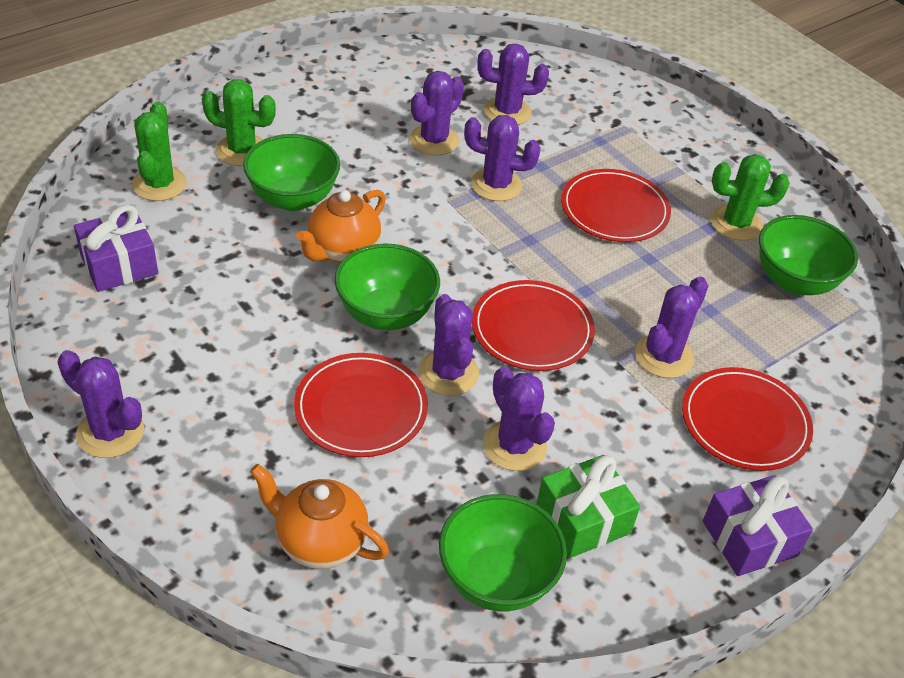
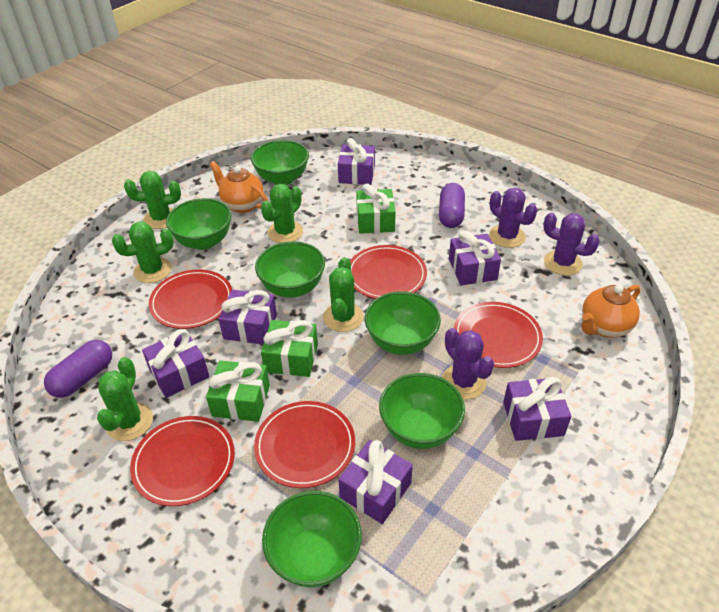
green bowl: [243,134,340,211] [335,243,440,330] [439,494,567,611] [759,215,858,295] = 4 -> [166,198,231,250] [251,140,309,185] [255,241,325,298] [262,491,362,587] [365,291,441,355] [379,373,465,449] = 6
green cactus: [132,101,187,201] [202,79,276,166] [711,154,790,241] = 3 -> [97,357,153,441] [112,222,174,283] [124,171,181,229] [261,184,303,243] [323,257,364,332] = 5
green gift: [536,455,640,558] = 1 -> [206,361,270,422] [261,320,318,377] [356,184,396,234] = 3
purple cactus: [57,350,144,458] [410,71,464,155] [418,294,479,396] [464,115,541,201] [477,43,549,125] [483,366,555,471] [635,276,708,378] = 7 -> [442,328,494,399] [489,187,537,248] [543,213,600,276] = 3
purple capsule: none = 0 -> [44,340,112,398] [439,183,465,228] = 2
purple gift: [74,205,158,292] [703,475,813,576] = 2 -> [142,329,209,398] [219,290,277,344] [338,138,375,185] [338,440,413,524] [449,231,501,285] [503,377,572,441] = 6
red plate: [294,353,428,457] [472,280,595,371] [561,169,671,242] [682,367,813,471] = 4 -> [130,416,235,506] [149,270,232,329] [254,401,355,488] [350,245,427,299] [454,302,543,368] = 5

